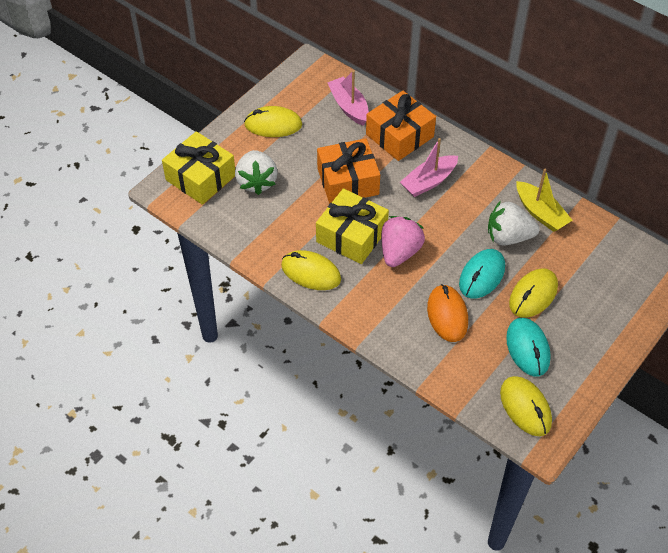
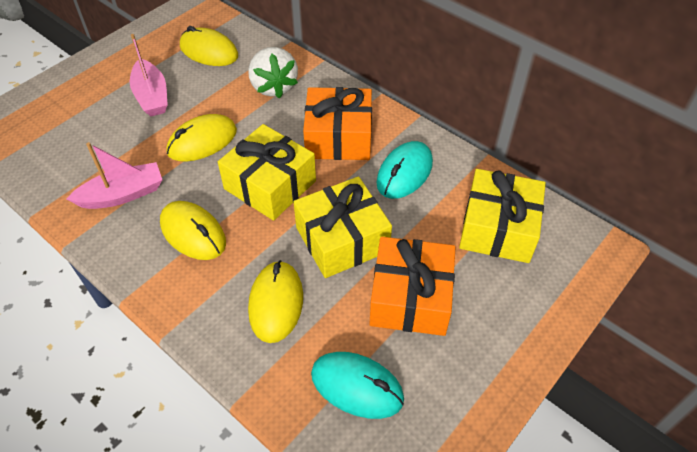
orange mouse: [427,284,468,342] = 1 -> none = 0
pink strawberry: [381,216,425,267] = 1 -> none = 0
white strawberry: [235,150,278,195] [488,201,540,246] = 2 -> [248,47,298,98] = 1
yellow boat: [516,169,572,232] = 1 -> none = 0
yellow gift: [162,131,235,205] [316,188,389,264] = 2 -> [218,124,316,221] [294,176,392,278] [459,169,546,263] = 3

